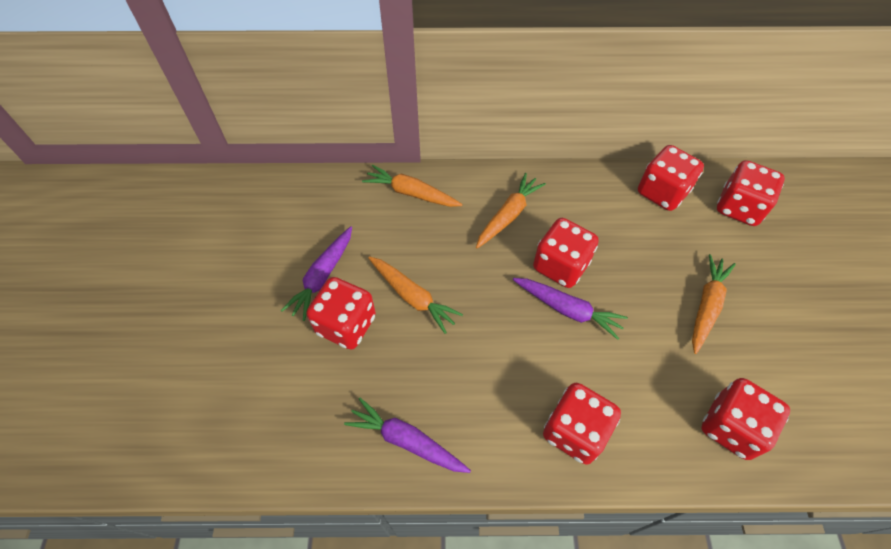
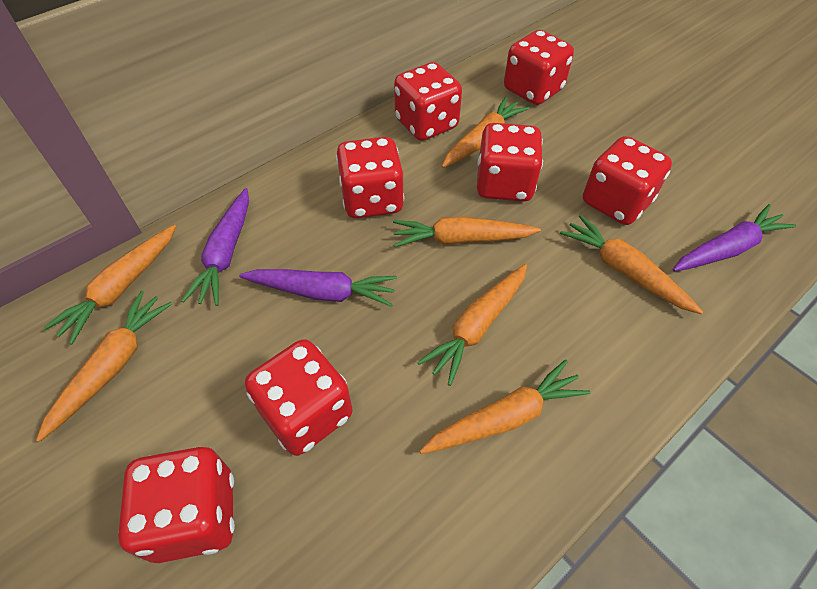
orange carrot: [362,165,462,207] [368,256,463,334] [476,173,546,249] [692,254,736,354] = 4 -> [36,291,172,442] [44,225,176,345] [393,216,541,247] [417,264,527,386] [420,360,591,454] [442,96,529,168] [560,215,703,314] = 7
red dice: [307,277,376,350] [533,218,599,288] [543,383,621,465] [638,145,704,211] [701,378,790,460] [717,160,785,226] = 6 -> [118,447,235,563] [245,339,352,456] [336,137,404,218] [394,62,462,141] [477,123,543,202] [504,30,574,105] [583,136,672,225] = 7

